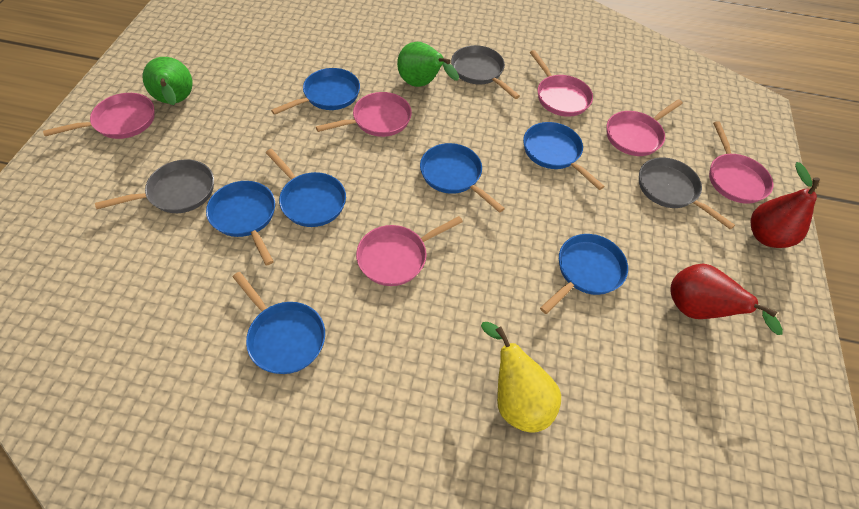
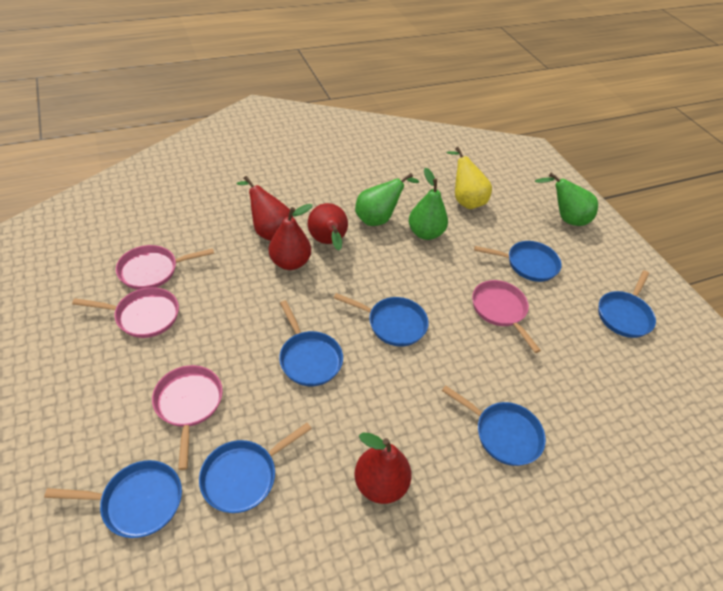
green pear: [142,57,193,105] [397,42,459,87] = 2 -> [355,173,419,226] [409,168,448,240] [535,173,598,226] = 3
grey pan: [95,160,214,213] [451,45,520,99] [639,157,735,229] = 3 -> none = 0
pink pan: [43,93,155,139] [316,92,412,137] [356,216,463,286] [530,50,593,117] [607,99,683,156] [709,121,773,204] = 6 -> [72,287,179,338] [116,245,214,290] [152,365,223,470] [472,280,541,353] = 4
red pear: [670,264,783,335] [751,162,820,248] = 2 -> [236,176,293,241] [269,204,313,270] [308,203,348,250] [354,432,412,504] = 4

